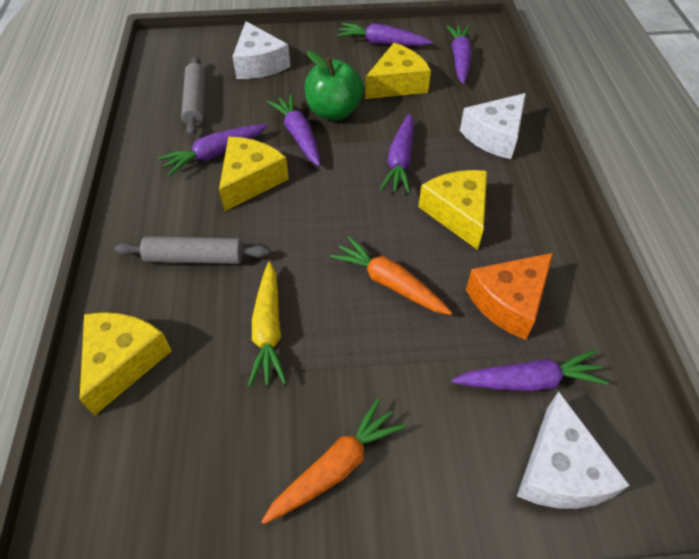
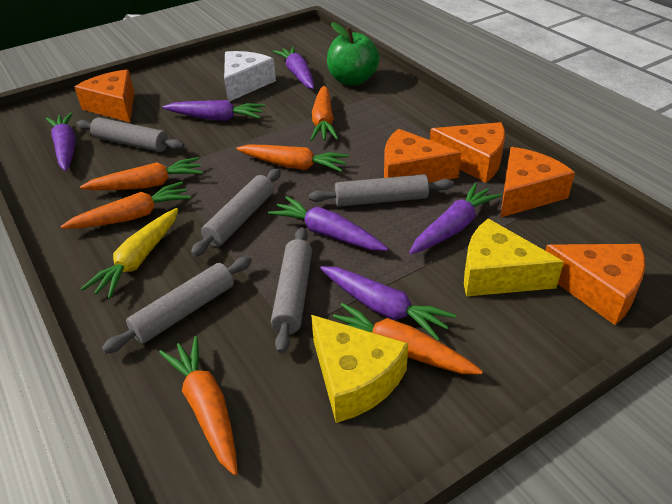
grey rolling pin: [115,236,270,264] [181,56,205,136] = 2 -> [77,117,184,152] [102,256,252,354] [191,169,281,257] [271,227,312,354] [309,174,454,207] = 5
orange carrot: [261,398,405,524] [330,236,453,315] = 2 -> [60,182,191,229] [80,157,203,190] [159,336,238,475] [236,144,349,172] [311,86,338,141] [333,303,483,374] = 6
orange cheese: [466,253,553,340] = 1 -> [75,70,135,122] [384,129,461,183] [430,122,505,183] [500,147,575,218] [545,244,645,325] = 5
white cheese: [232,21,290,79] [460,93,526,159] [517,392,630,509] = 3 -> [224,51,276,102] = 1
yellow cheese: [80,312,172,416] [219,137,289,211] [365,43,431,99] [418,170,487,250] = 4 -> [311,315,408,423] [464,219,564,296] = 2

